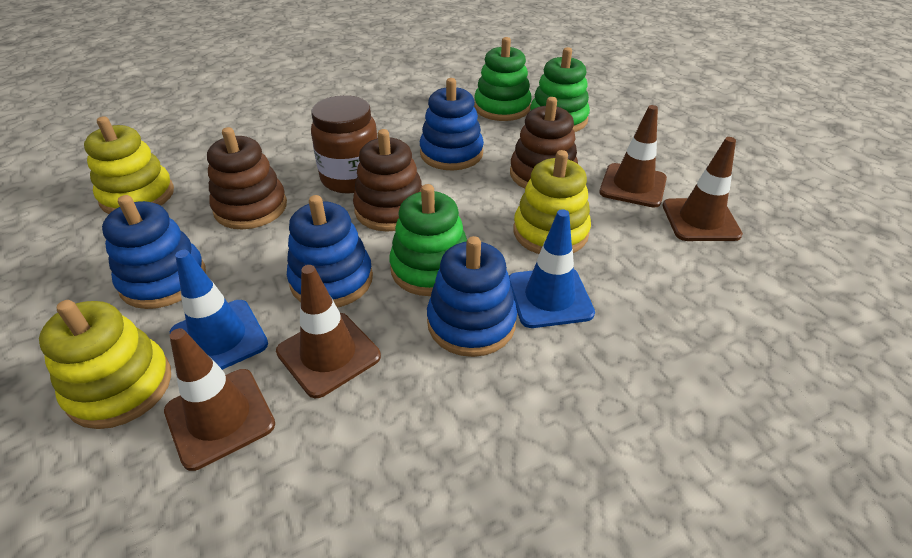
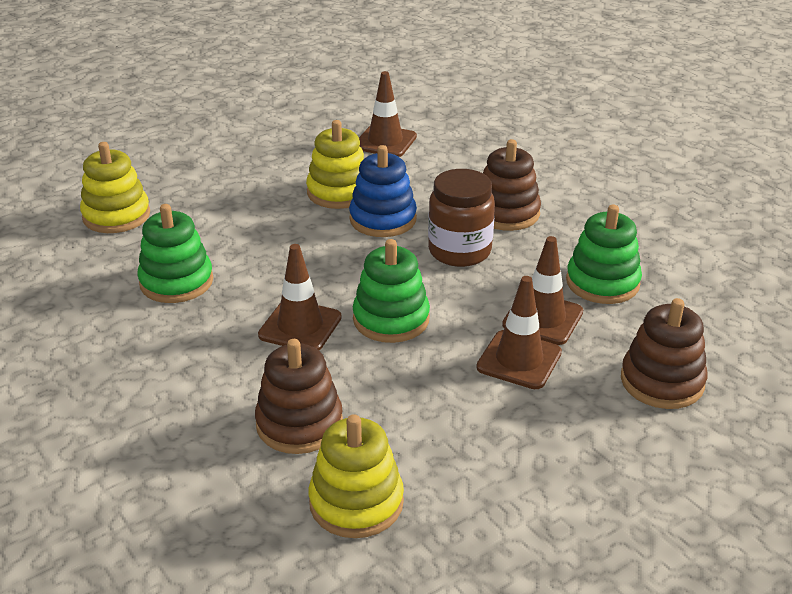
blue stacking toy: [102,195,206,309] [287,195,373,308] [420,78,484,171] [427,236,517,357] = 4 -> [349,145,417,237] = 1
blue traffic cone: [170,250,268,370] [509,209,595,328] = 2 -> none = 0

